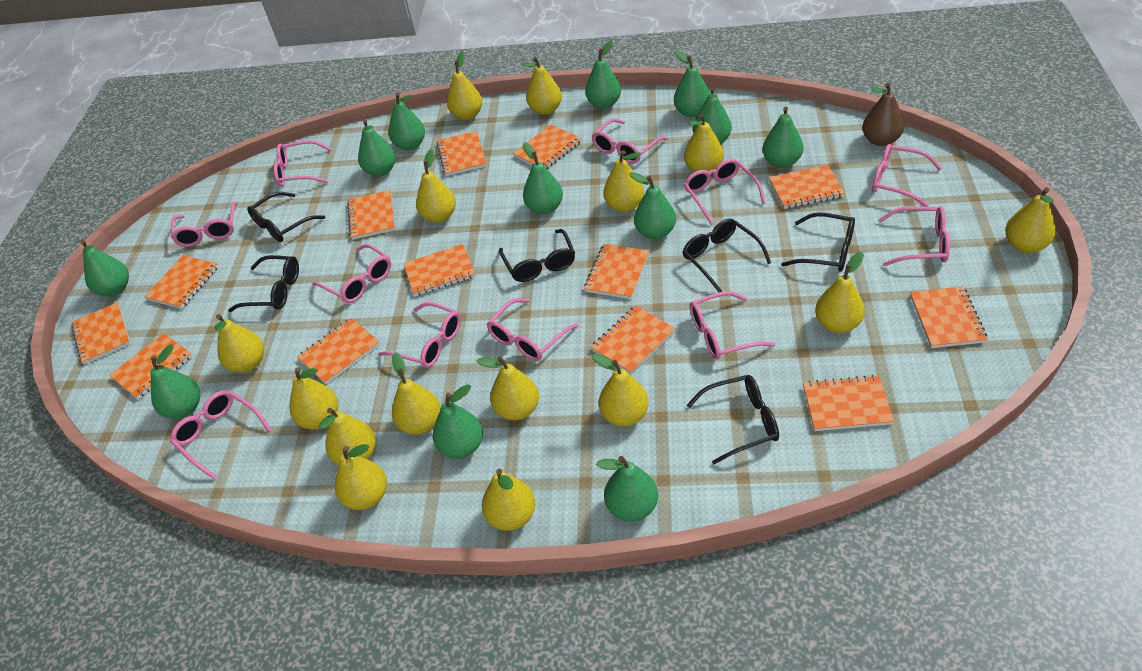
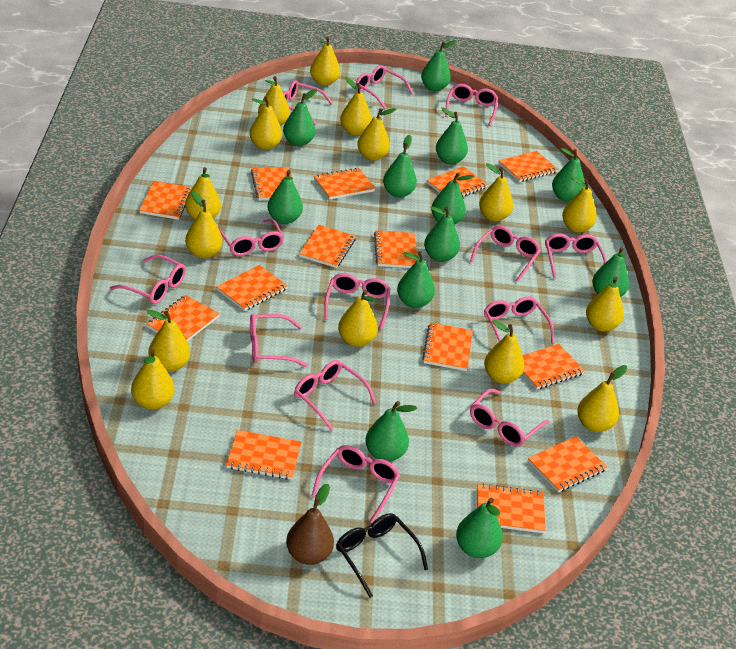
black glasses: [228,255,299,312] [247,192,326,242] [499,229,575,282] [683,218,771,292] [687,375,779,464] [781,212,855,272] = 6 -> [336,513,428,598] = 1
orange notebook: [71,302,131,364] [109,333,193,399] [145,255,219,309] [297,318,380,384] [347,190,395,240] [403,244,475,296] [437,131,487,176] [513,124,582,169] [584,244,649,299] [591,306,676,374] [769,165,845,209] [803,375,894,431] [910,286,988,348] = 13 -> [139,181,192,220] [147,295,220,342] [216,265,288,311] [226,430,302,480] [251,167,292,200] [299,225,356,268] [314,168,376,200] [374,230,417,268] [422,322,473,371] [427,166,488,197] [477,484,546,533] [498,151,558,182] [522,344,585,390] [528,436,607,492] = 14
pink glasses: [170,390,272,480] [171,202,237,247] [273,140,332,187] [312,244,391,303] [378,302,461,368] [487,298,579,361] [592,119,668,164] [684,159,766,225] [690,291,776,360] [872,144,942,207] [878,206,950,266] = 11 -> [110,255,186,304] [218,219,284,256] [250,314,308,367] [283,80,333,125] [294,360,376,431] [312,445,400,523] [324,273,390,329] [356,65,413,109] [445,84,498,126] [470,226,541,282] [470,388,549,446] [484,297,554,344] [545,233,607,278] = 13

